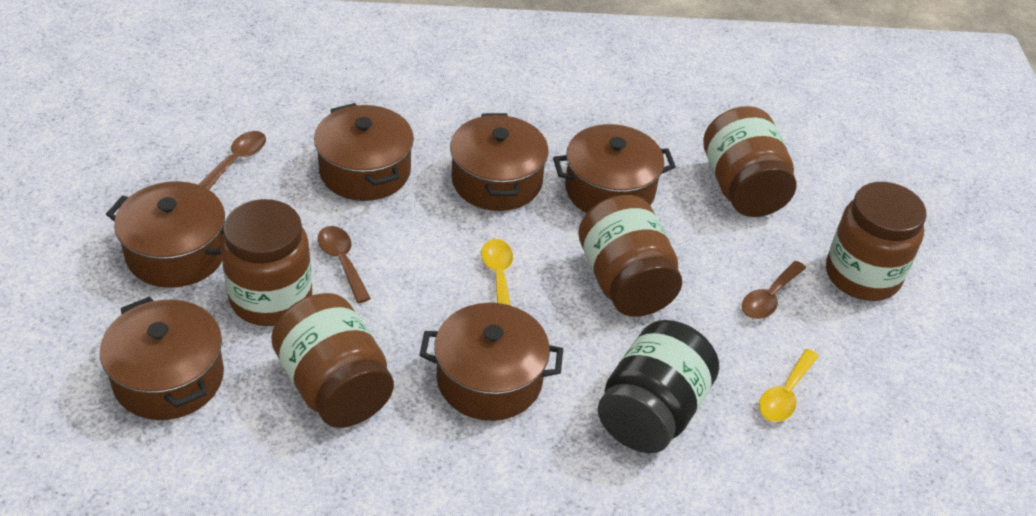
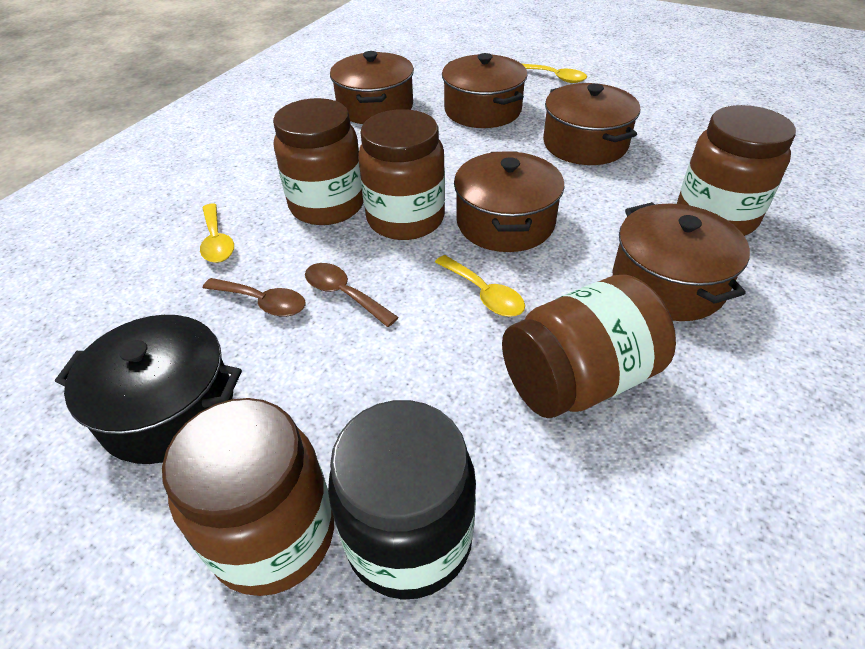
black pot: none = 0 -> [55,315,242,464] = 1
brown pot: [100,297,224,420] [106,181,225,288] [314,103,414,201] [420,303,563,421] [450,113,548,211] [553,124,676,213] = 6 -> [330,51,414,124] [442,53,527,128] [454,151,564,252] [543,83,640,165] [612,202,750,321] = 5
brown spoon: [199,131,266,190] [318,226,371,303] [742,261,806,319] = 3 -> [203,278,306,317] [305,263,399,327] = 2
yellow spoon: [481,239,513,306] [759,349,819,422] = 2 -> [200,204,234,263] [435,255,525,317] [522,64,587,83] = 3

